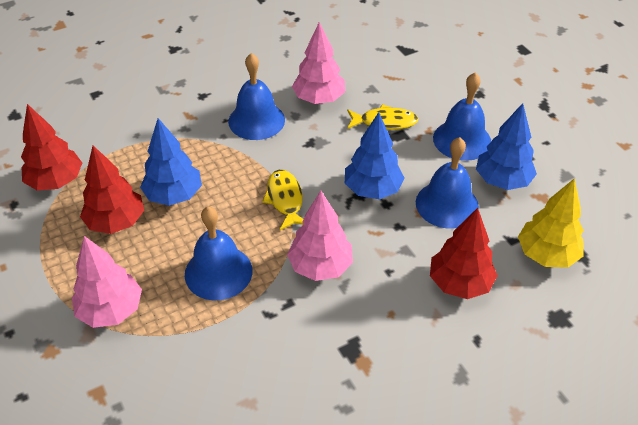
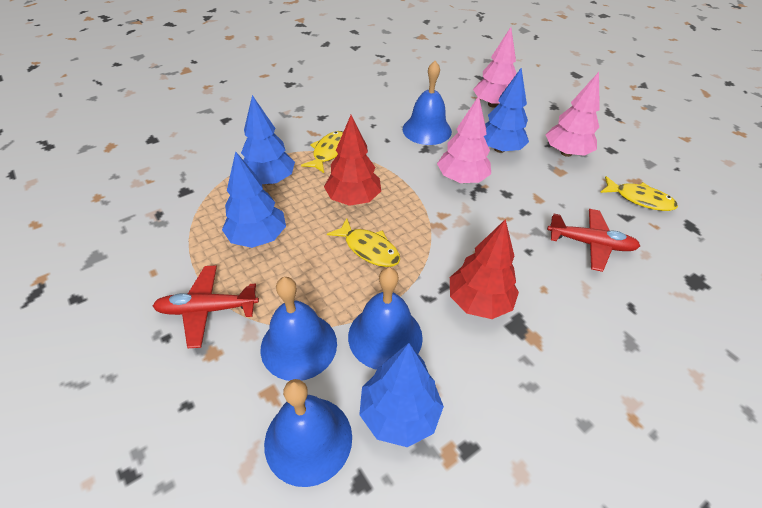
blue tree: [140,118,202,206] [345,112,404,199] [476,103,537,190] = 3 -> [222,151,286,248] [241,95,295,184] [359,343,444,447] [484,68,529,153] = 4
red plane: none = 0 -> [153,265,259,348] [547,209,640,272] = 2
red tree: [21,104,82,190] [80,145,144,234] [430,208,498,299] = 3 -> [324,115,381,206] [450,219,519,319] = 2
yellow fish: [262,170,303,230] [347,104,418,130] = 2 -> [301,131,343,173] [327,218,400,267] [600,176,678,211] = 3
yellow tree: [518,178,584,268] = 1 -> none = 0

